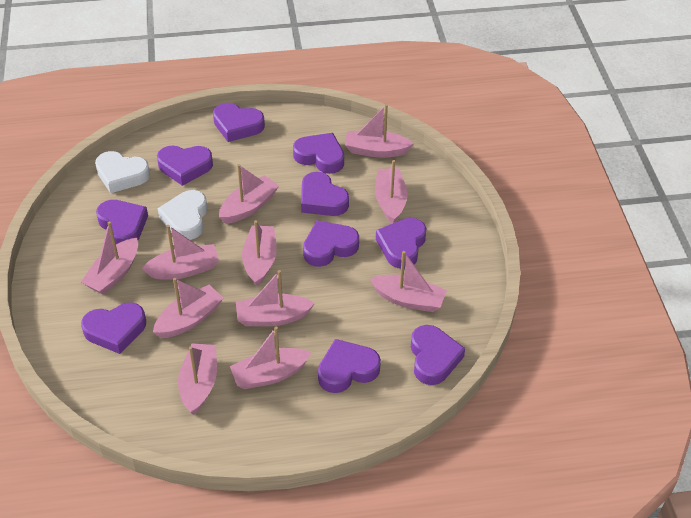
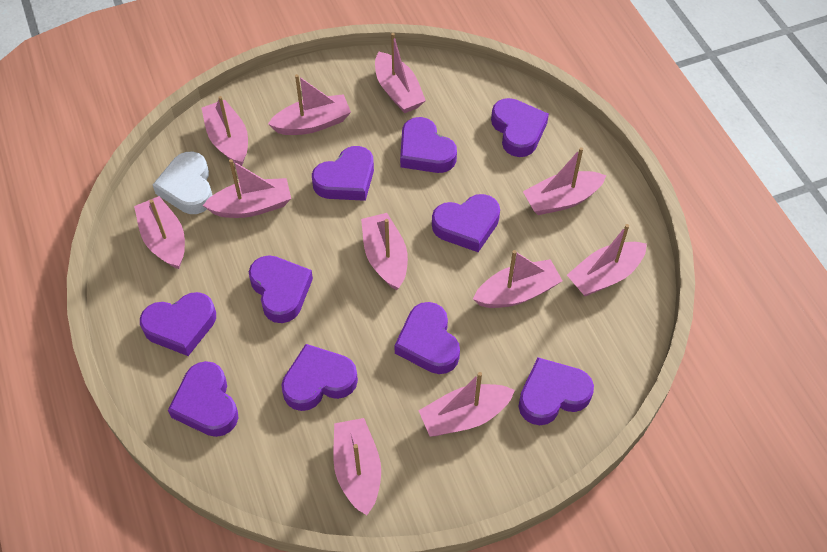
white heart: [95,151,150,193] [158,190,208,240] = 2 -> [153,152,212,214] = 1

